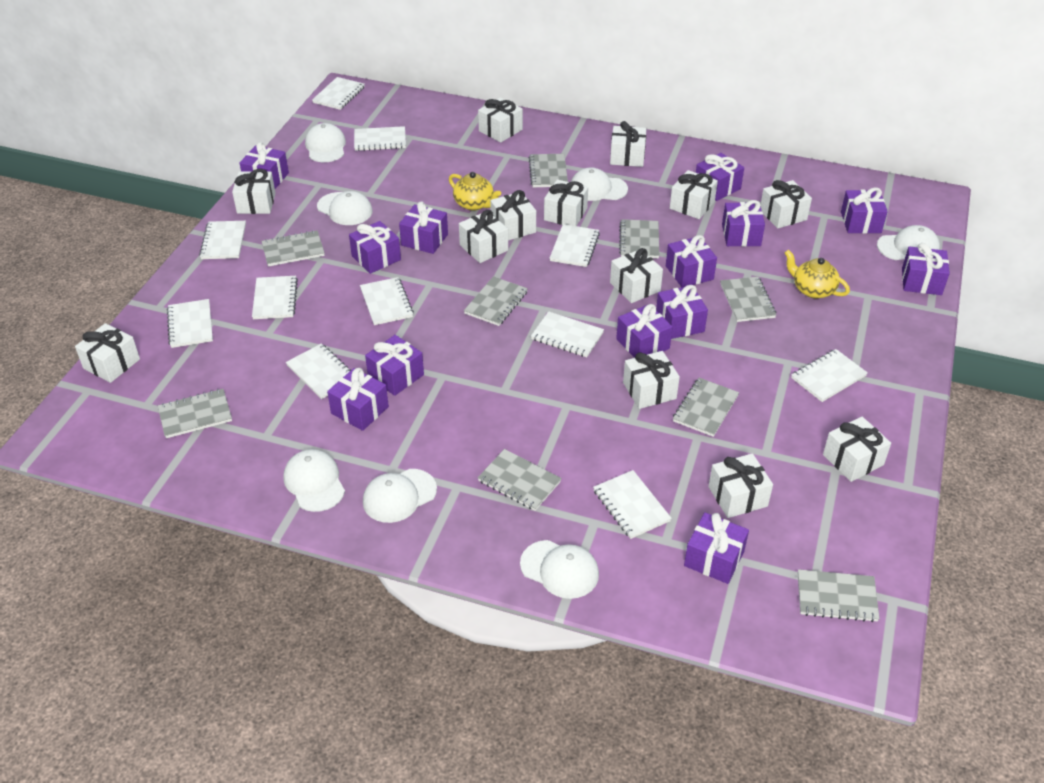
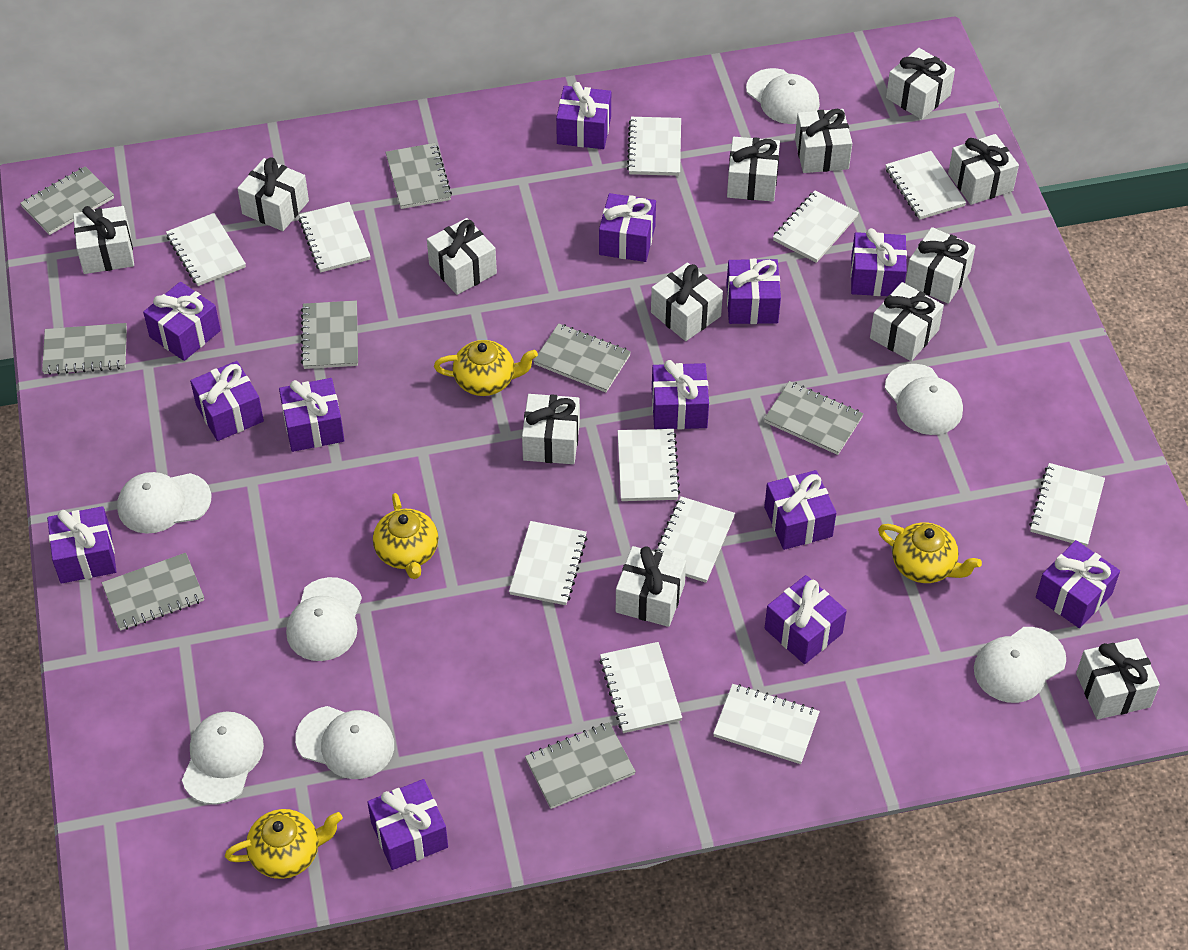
grey notebook: [158,389,232,438] [261,230,325,267] [464,276,528,326] [478,449,562,511] [529,154,568,187] [619,219,659,258] [673,378,739,437] [720,277,776,322] [798,569,880,622] = 9 -> [20,166,114,235] [42,323,127,375] [102,553,204,631] [301,300,358,369] [386,143,452,209] [525,722,636,809] [533,323,631,392] [764,381,863,455] = 8
yellow teapot: [449,172,501,211] [785,250,850,299] = 2 -> [225,809,343,879] [373,493,438,579] [434,340,538,396] [878,522,982,583] = 4

